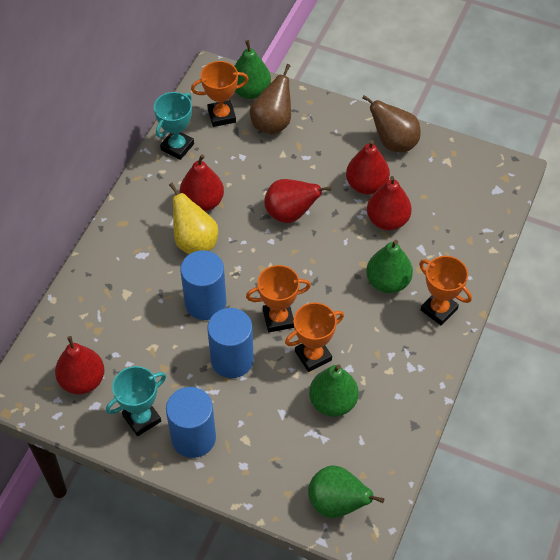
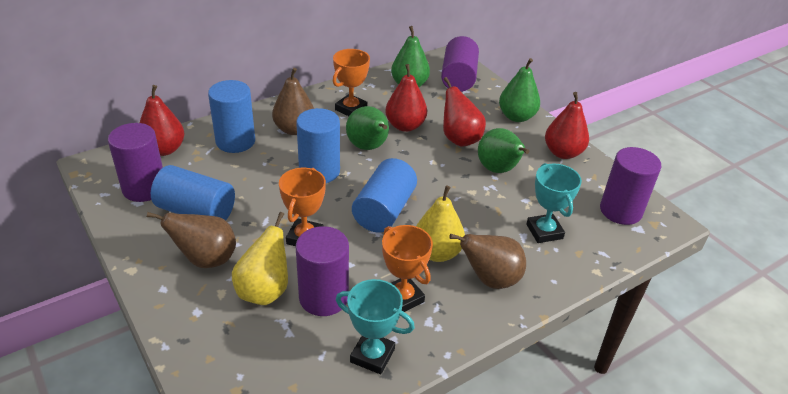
blue cylinder: [166,387,216,458] [180,250,226,320] [207,308,254,378] = 3 -> [151,165,235,220] [208,80,255,153] [296,108,340,183] [352,158,417,233] = 4
brown pear: [250,64,291,135] [362,95,421,152] = 2 -> [147,212,236,268] [272,68,314,135] [449,234,526,289] = 3
orange trophy: [191,61,249,127] [246,265,311,332] [285,302,344,372] [419,256,472,325] = 4 -> [279,168,326,246] [333,49,370,116] [382,225,433,312] = 3
purple cylinder: none = 0 -> [108,123,163,202] [296,226,349,316] [441,36,479,92] [600,147,661,225] = 4
red pear: [55,336,105,394] [180,154,224,211] [264,179,332,223] [346,140,390,194] [367,176,412,230] = 5 -> [140,85,184,156] [385,64,427,132] [443,77,486,147] [545,92,589,159] = 4
yellow pear: [169,183,218,254] = 1 -> [232,212,288,305] [416,185,465,262] = 2

